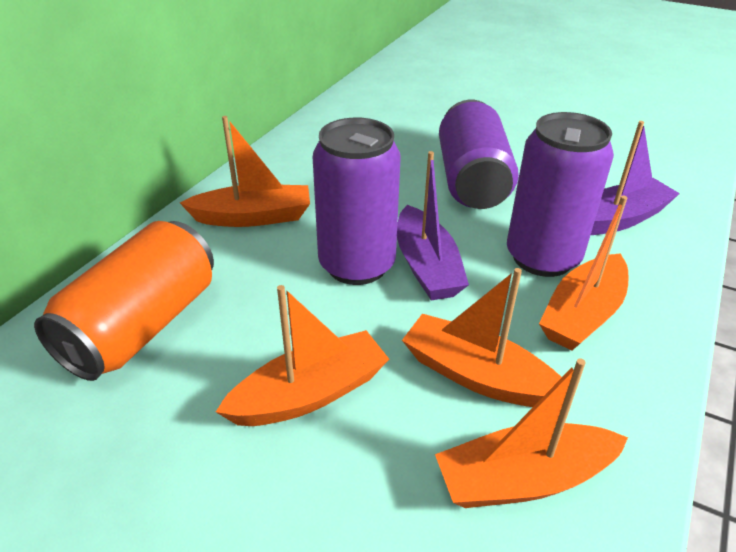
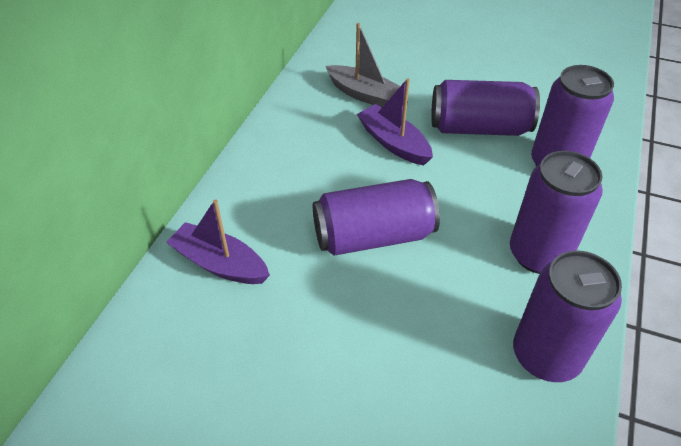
grey boat: none = 0 -> [325,23,400,107] = 1
orange boat: [180,116,310,227] [216,285,389,426] [402,268,562,407] [435,359,628,508] [539,196,628,351] = 5 -> none = 0
orange can: [34,221,214,381] = 1 -> none = 0
purple can: [313,118,401,285] [439,100,519,209] [507,112,614,277] = 3 -> [313,179,440,256] [431,80,540,136] [510,151,603,274] [513,251,622,382] [531,65,614,167] = 5

